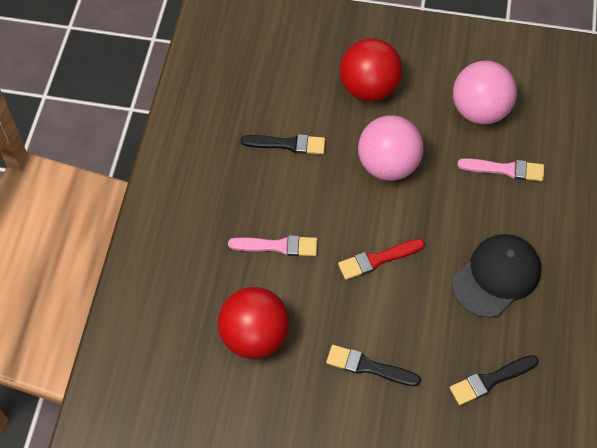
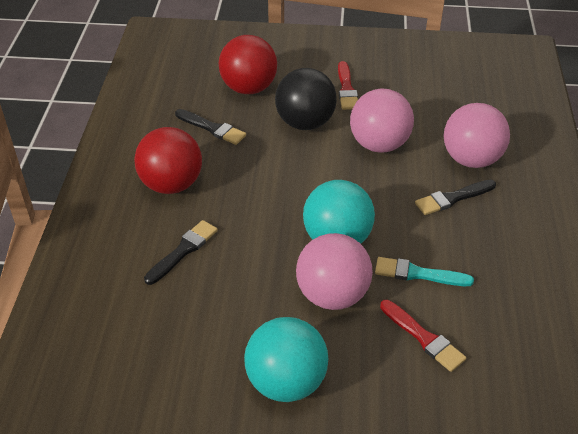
black ball: none = 0 -> [275,68,337,130] = 1
black cap: [452,234,541,318] = 1 -> none = 0
pink ball: [358,115,424,181] [453,61,517,124] = 2 -> [296,233,373,310] [350,88,414,153] [444,103,510,168] = 3
pink brush: [228,235,318,256] [457,158,544,181] = 2 -> none = 0
red brush: [338,239,425,280] = 1 -> [338,61,358,110] [380,300,466,372] = 2
turquoise ball: none = 0 -> [244,317,328,402] [303,180,375,244] = 2
turquoise brush: none = 0 -> [375,257,474,286] = 1

